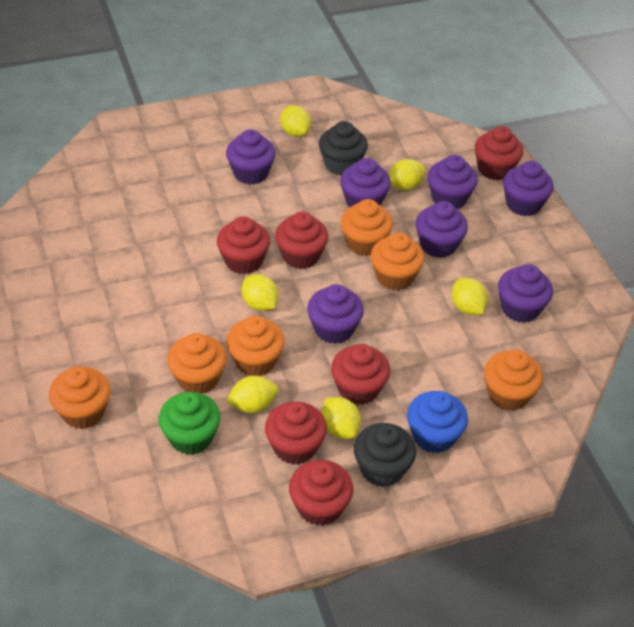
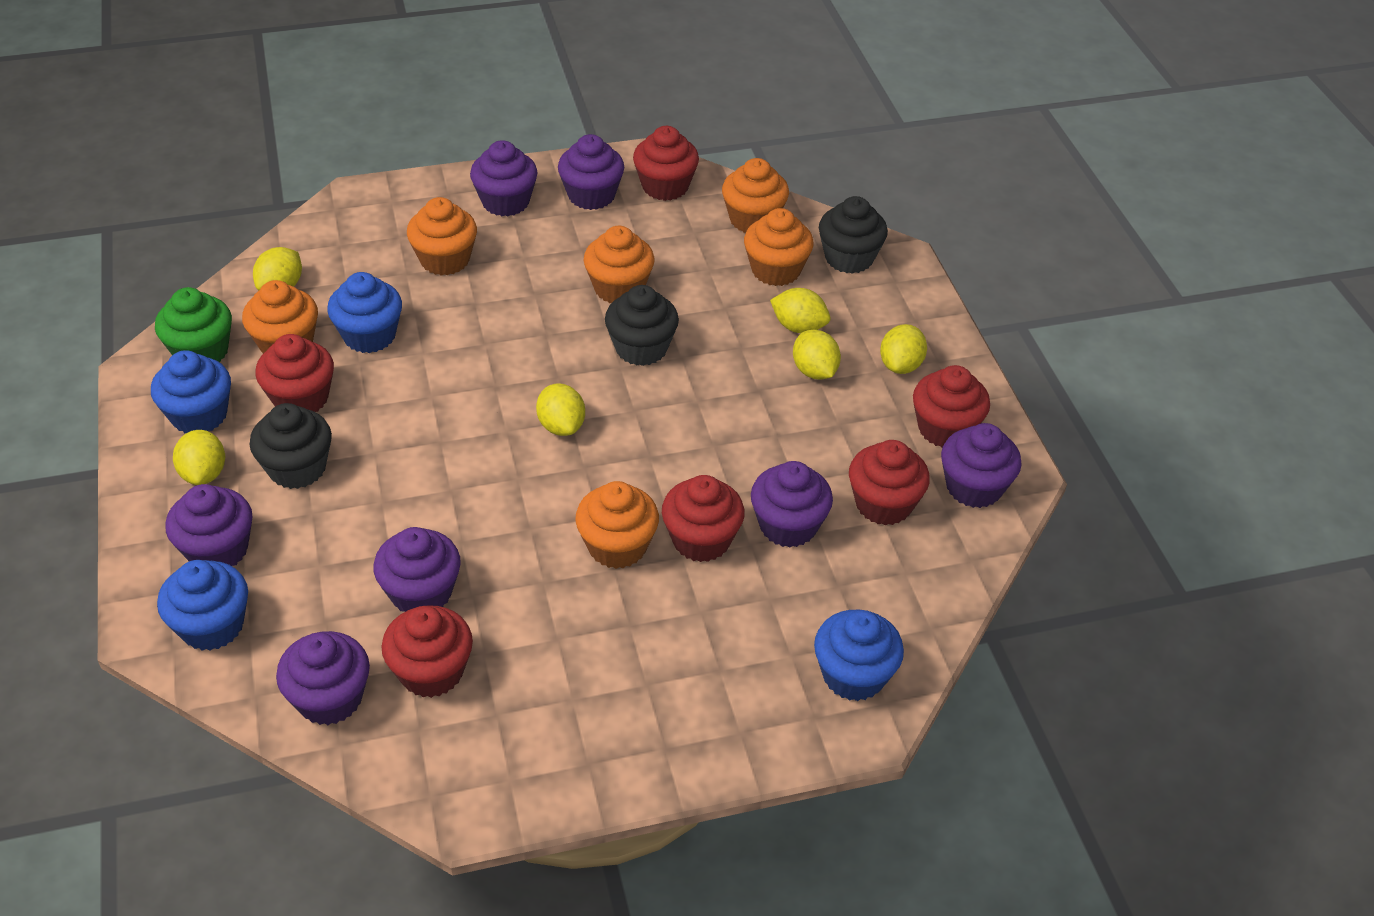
black cupcake: [319,121,368,176] [354,423,416,487] = 2 -> [250,403,332,489] [605,285,679,366] [819,196,888,274] = 3
blue cupcake: [407,391,468,453] = 1 -> [151,350,231,433] [157,560,248,651] [327,272,402,353] [814,610,904,701] = 4

